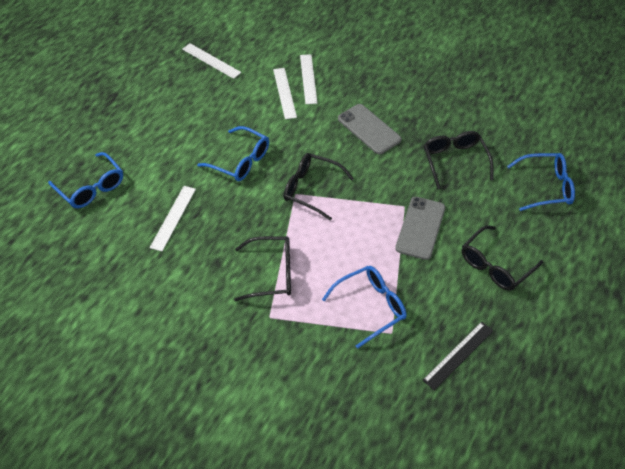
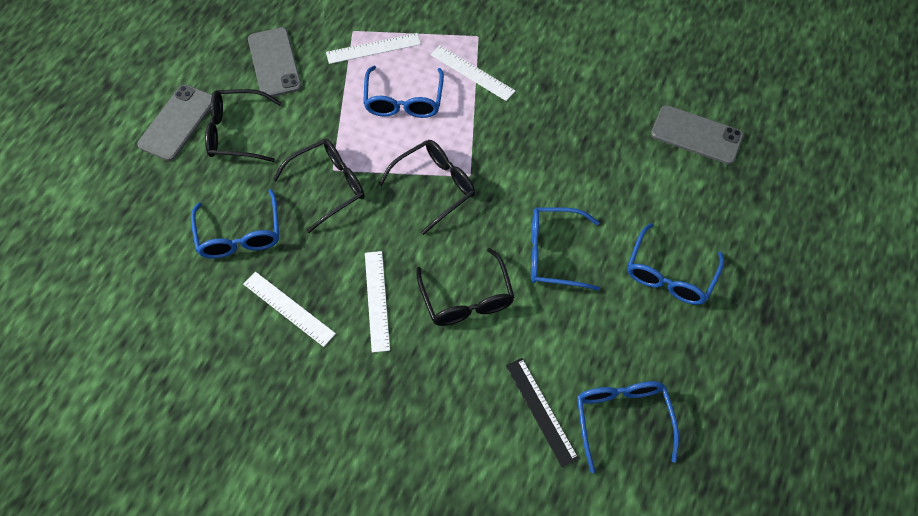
blue glasses: [48,152,123,208] [197,126,269,181] [322,266,406,349] [507,153,575,211] = 4 -> [191,189,279,258] [363,66,444,118] [531,207,600,291] [577,381,679,473] [627,223,724,305] = 5
grey phone: [338,104,401,154] [395,197,445,260] = 2 -> [137,85,212,161] [248,27,302,98] [651,105,744,165] = 3

